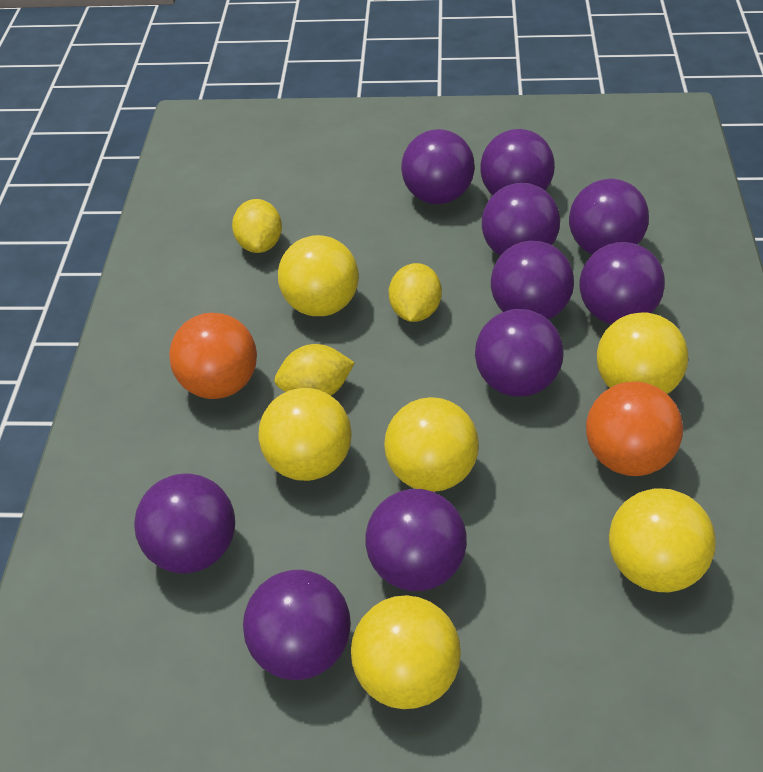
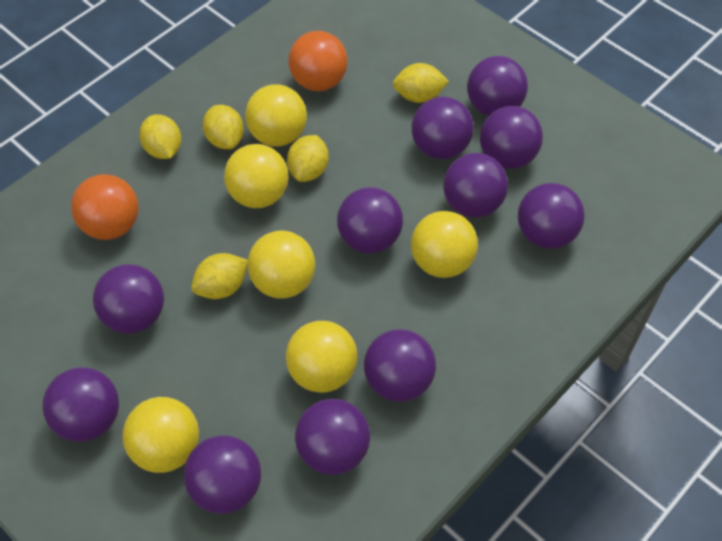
purple ball: [134,473,235,574] [243,570,351,680] [366,489,467,591] [401,129,475,204] [475,309,564,397] [480,129,555,195] [482,183,560,256] [491,241,574,320] [569,179,649,255] [580,242,665,324] = 10 -> [42,367,119,442] [93,264,164,334] [184,435,261,514] [295,399,370,475] [337,187,403,253] [364,329,436,402] [412,97,474,159] [443,153,508,218] [467,56,528,116] [480,106,543,169] [518,183,585,249] = 11
yellow lemon: [232,199,282,253] [275,344,355,396] [389,263,442,322] = 3 -> [139,114,181,159] [191,253,248,299] [203,105,244,149] [287,135,329,182] [393,63,449,103] = 5

